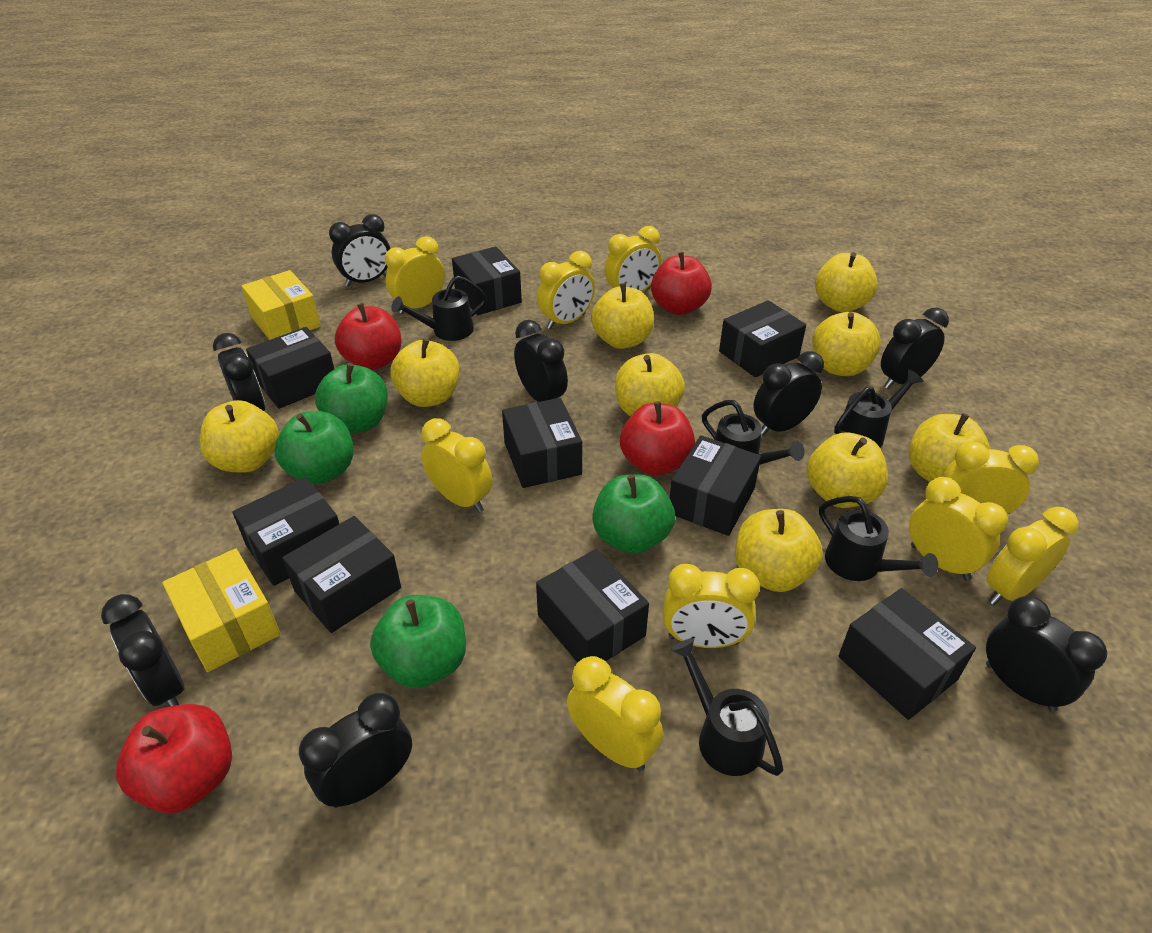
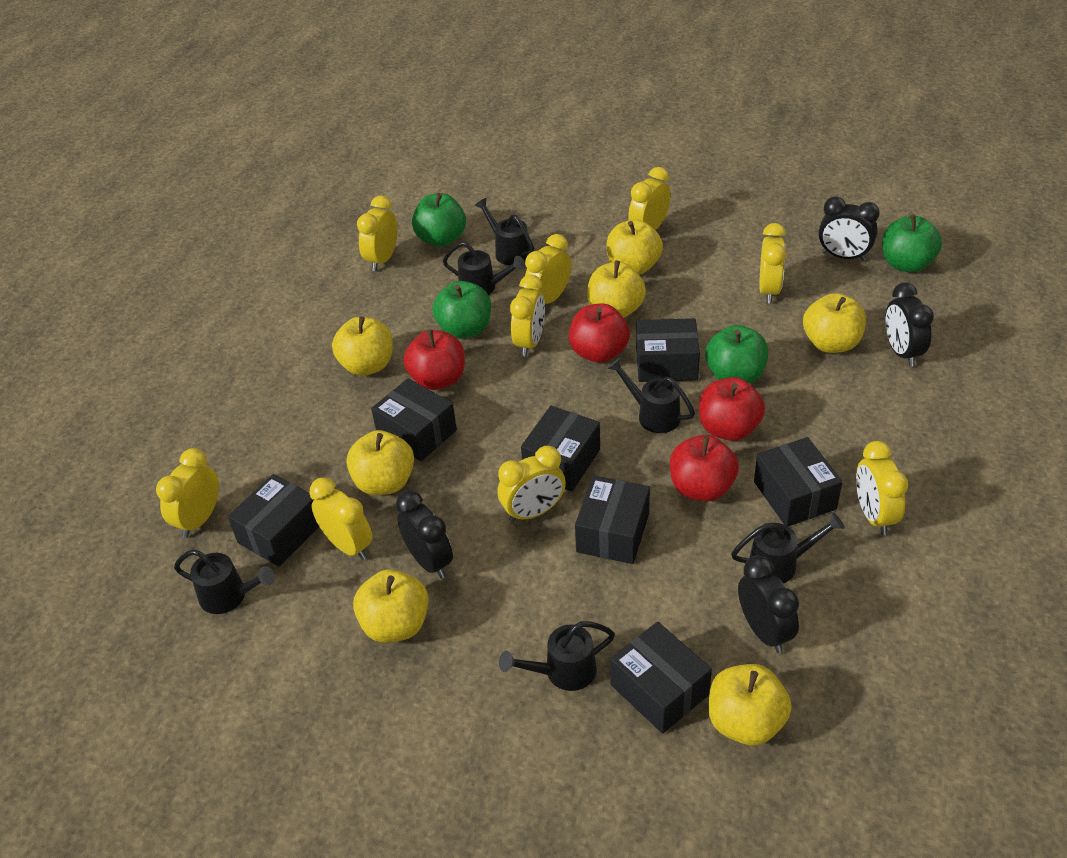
black box: [233,477,339,586] [246,327,334,409] [282,516,401,633] [452,246,522,315] [502,398,582,488] [536,549,649,663] [670,435,761,536] [719,300,806,377] [838,588,976,720] = 9 -> [228,474,319,567] [371,378,457,461] [521,406,600,491] [575,476,650,564] [610,622,712,734] [636,318,700,382] [754,437,842,526] = 7
black clock: [101,594,184,707] [213,333,265,411] [299,692,412,808] [329,214,390,287] [514,320,568,402] [753,351,824,436] [881,307,949,389] [986,596,1107,712] = 8 -> [396,491,453,578] [738,556,799,653] [819,197,880,261] [885,282,934,367] = 4
black watering can: [391,276,487,341] [671,638,783,776] [702,400,804,465] [819,496,938,581] [834,369,924,448] = 5 -> [174,549,275,614] [443,241,525,295] [474,198,534,265] [499,621,615,691] [607,358,695,433] [731,513,845,583] = 6
yellow apple: [200,400,279,473] [390,338,459,407] [591,283,654,349] [615,353,685,416] [735,509,823,592] [807,433,888,508] [812,312,881,376] [815,252,878,312] [909,413,991,482] = 9 -> [332,316,393,376] [347,430,414,495] [353,569,429,643] [587,260,646,318] [607,219,663,275] [708,664,791,746] [803,293,866,353] = 7
yellow box: [162,548,281,672] [242,270,321,340] = 2 -> none = 0

